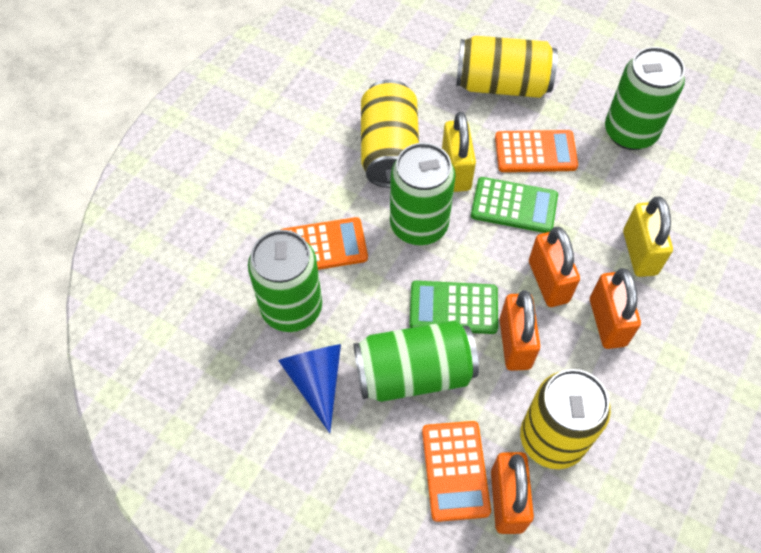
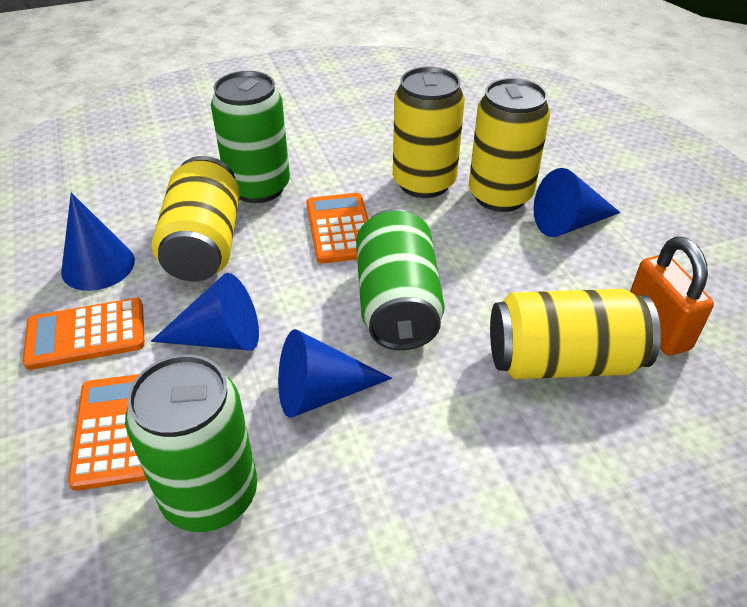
blue cone: [278,344,341,433] = 1 -> [61,192,135,291] [151,273,259,350] [278,329,392,418] [534,168,621,237] = 4
green calculator: [409,281,498,334] [471,177,558,233] = 2 -> none = 0
green can: [248,230,322,332] [354,320,479,402] [390,143,455,245] [605,47,685,150] = 4 -> [125,354,257,532] [211,71,290,203] [356,209,445,350] = 3
orange padlock: [491,452,534,534] [500,290,540,371] [529,227,580,307] [590,268,641,349] = 4 -> [630,236,714,356] = 1
yellow can: [361,80,419,188] [456,36,558,98] [520,369,611,469] = 3 -> [152,156,240,282] [393,67,465,198] [469,78,550,212] [490,289,661,379] = 4
yellow padlock: [442,112,476,192] [623,197,673,277] = 2 -> none = 0

